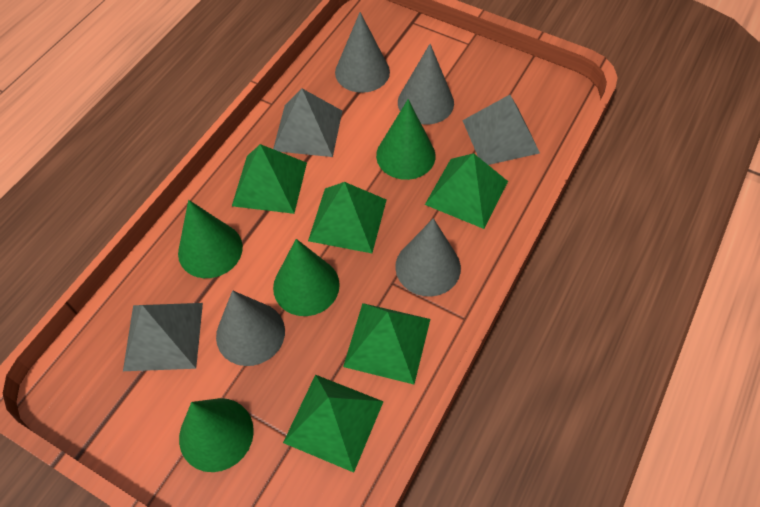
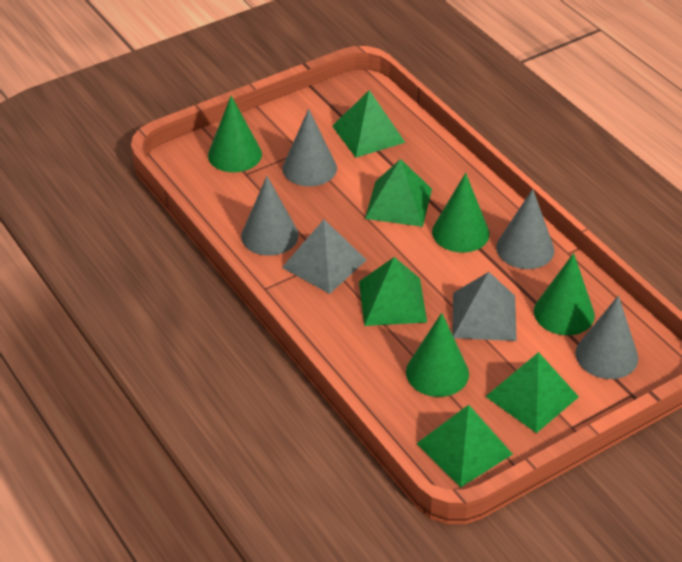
grey pyramid: [123,303,203,371] [273,89,342,157] [462,95,540,165] = 3 -> [282,219,366,294] [453,272,517,341] = 2

